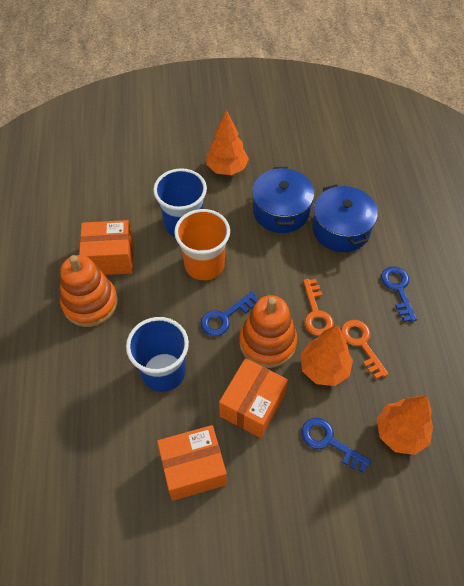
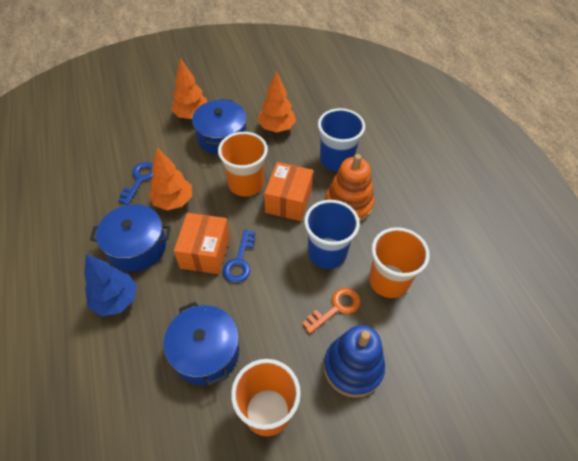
blue key: [200,291,258,336] [302,418,371,473] [381,266,417,322] = 3 -> [118,162,153,205] [223,230,255,283] = 2
blue pot: [252,167,314,233] [312,184,378,252] = 2 -> [90,204,171,272] [164,302,239,386] [192,99,247,155] = 3
blue stacking toy: none = 0 -> [324,325,385,398] = 1
blue tree: none = 0 -> [84,254,137,316] = 1
orange box: [79,220,133,275] [157,425,227,501] [219,358,288,438] = 3 -> [174,213,230,274] [264,162,313,221] = 2
orange cup: [174,209,230,280] = 1 -> [218,132,268,197] [231,359,301,436] [369,227,430,298] = 3
orange key: [303,279,334,336] [341,320,389,379] = 2 -> [302,288,360,334] = 1
orange stacking toy: [60,255,118,327] [239,295,297,368] = 2 -> [325,154,374,222] = 1

